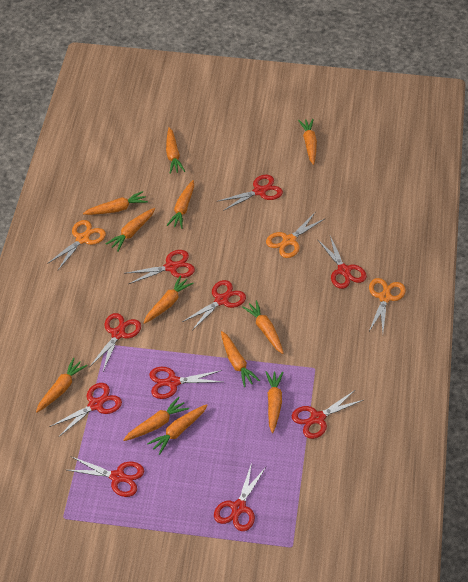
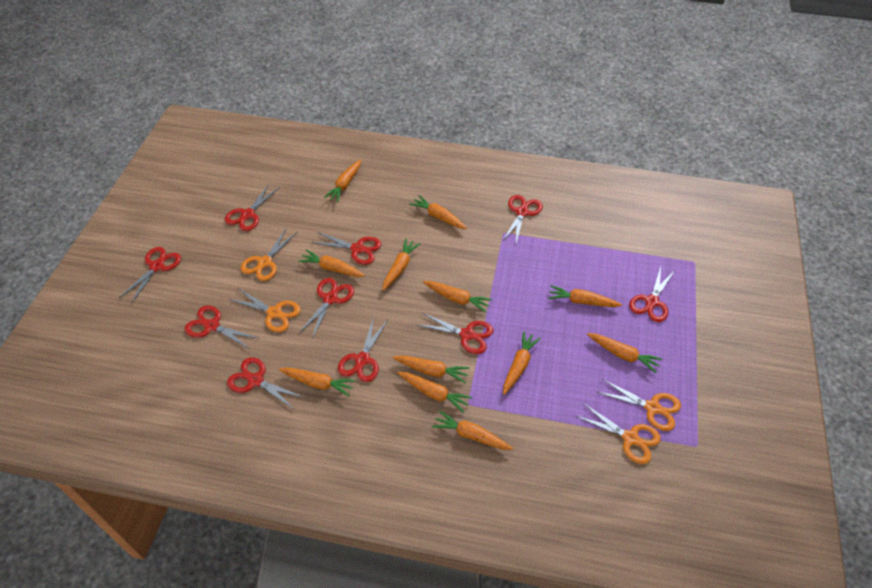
orange scissors: [47,220,106,270] [266,213,326,258] [369,278,406,332] = 3 -> [229,288,301,332] [241,229,298,281] [576,403,661,464] [597,379,681,431] = 4

